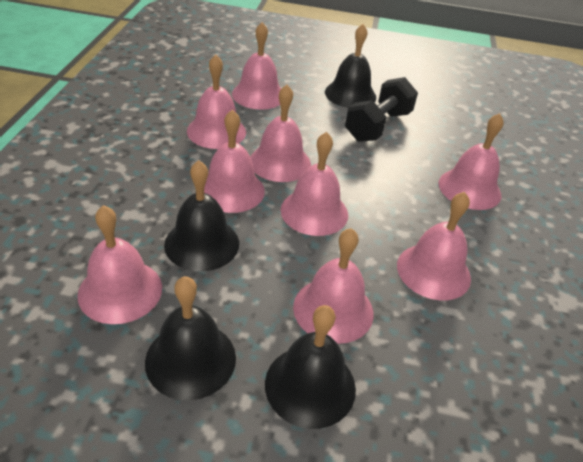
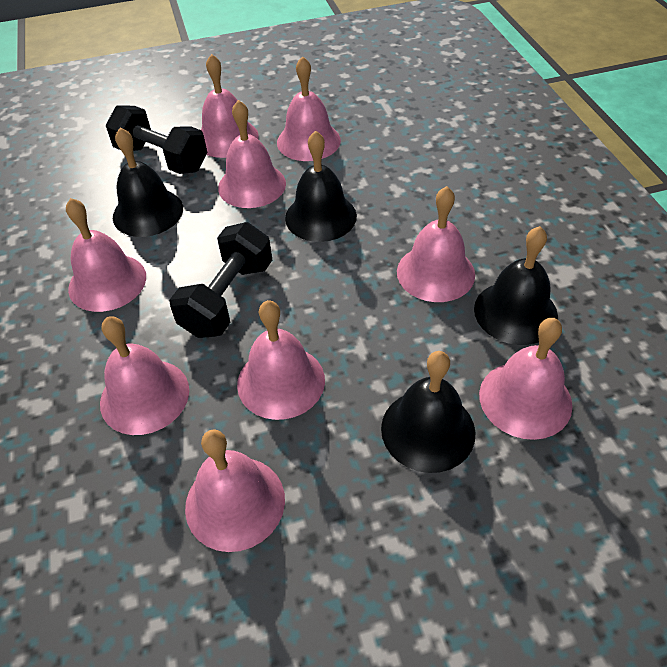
black dumbbell: [345,77,418,142] = 1 -> [106,105,207,174] [169,222,272,338] = 2

